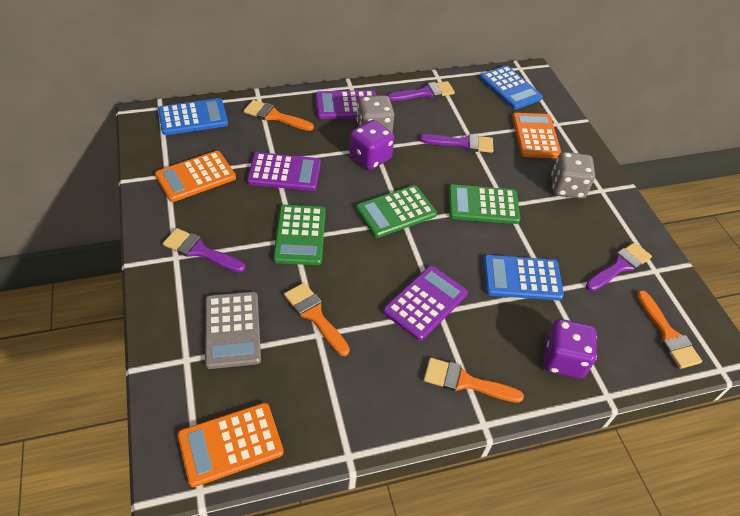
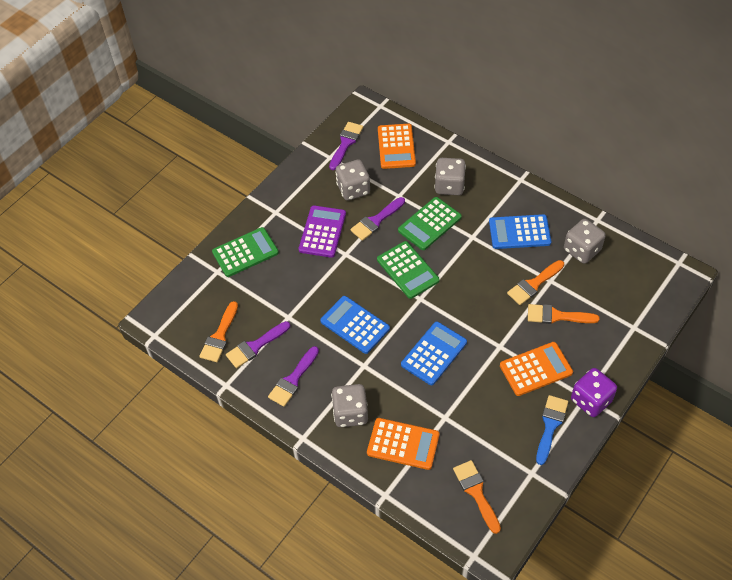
blue brush: none = 0 -> [536,395,568,465] = 1
grey calculator: [205,292,261,369] = 1 -> none = 0
grey dice: [357,95,395,132] [551,152,595,199] = 2 -> [331,384,368,427] [335,159,370,201] [434,158,466,195] [564,219,606,264] = 4
purple calculator: [247,152,321,191] [315,90,376,119] [383,266,468,341] = 3 -> [299,205,346,258] = 1
purple dice: [350,120,394,170] [544,319,597,378] = 2 -> [571,368,617,417] = 1

